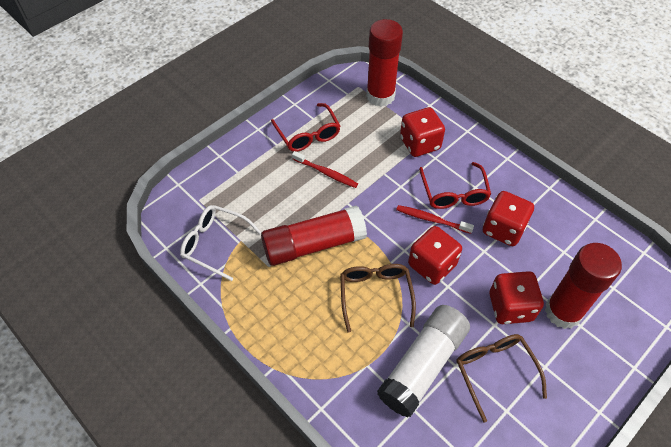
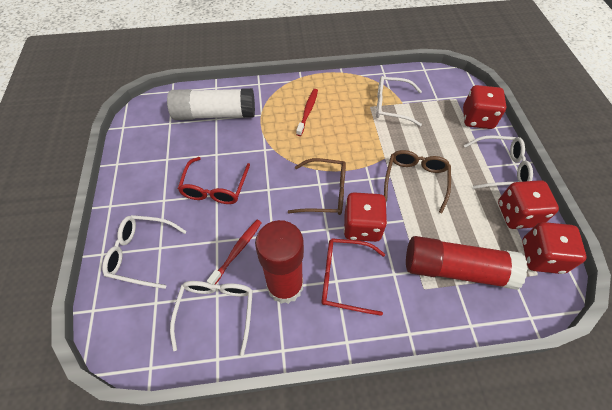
red glue stick: [261,205,367,266] [366,19,403,107] [545,243,622,329] = 3 -> [255,220,304,304] [406,236,528,290] = 2
white glasses: [180,205,262,281] = 1 -> [102,215,187,289] [170,281,253,356] [376,76,422,127] [464,135,533,189] = 4

